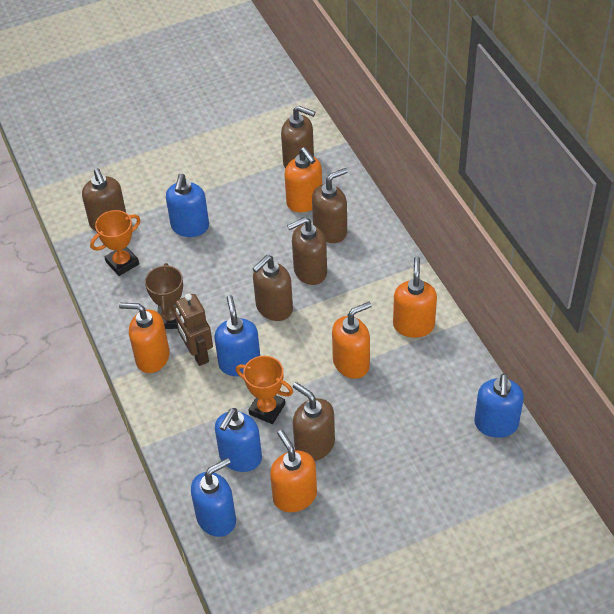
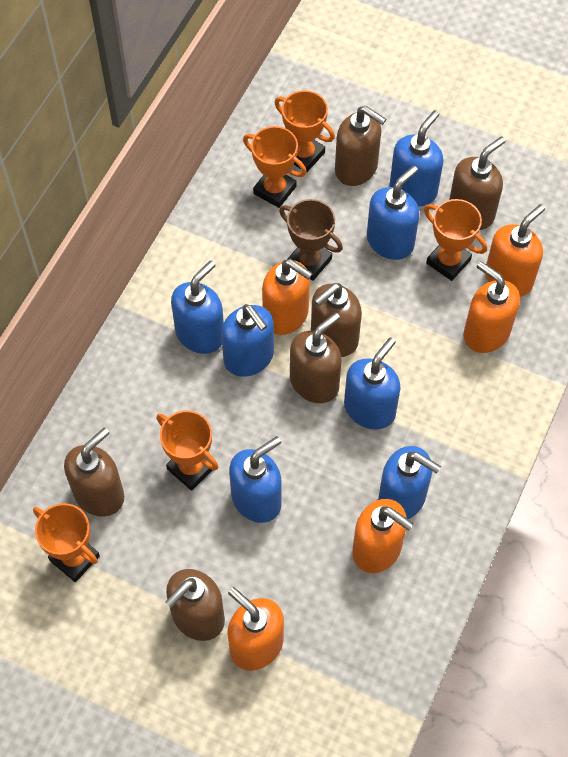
blue soap dispenser: [166,174,209,237] [191,458,236,537] [215,295,260,376] [215,408,262,472] [474,374,524,438] = 5 -> [171,261,224,354] [221,304,274,377] [229,436,282,523] [344,337,401,430] [367,165,419,260] [379,446,441,519] [390,110,443,206] = 7
brown robot: [175,293,213,366] = 1 -> none = 0
orange trophy: [90,210,141,276] [236,356,293,424] = 2 -> [33,503,100,582] [156,410,218,491] [243,126,307,208] [275,90,335,172] [424,199,487,281] = 5

